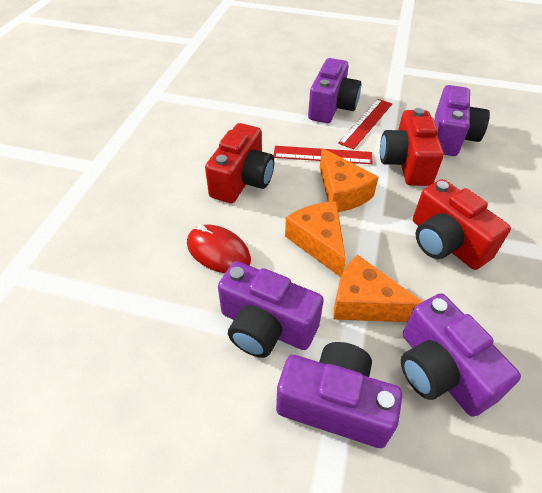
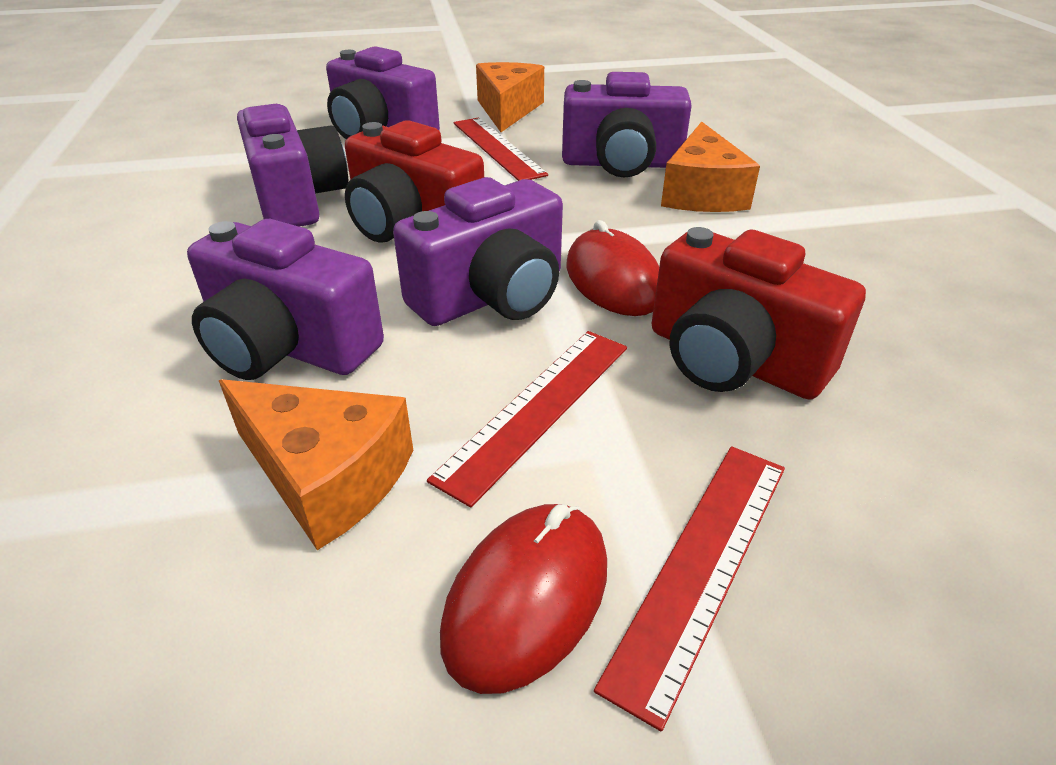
red camera: [205,123,274,203] [380,108,444,186] [413,179,511,270] = 3 -> [345,120,484,243] [651,227,866,399] = 2
red mouse: [187,225,251,273] = 1 -> [440,504,607,694] [566,220,659,316] = 2
red ruler: [274,146,373,164] [338,99,392,150] = 2 -> [427,331,627,508] [454,117,548,181] [594,446,785,732] = 3

